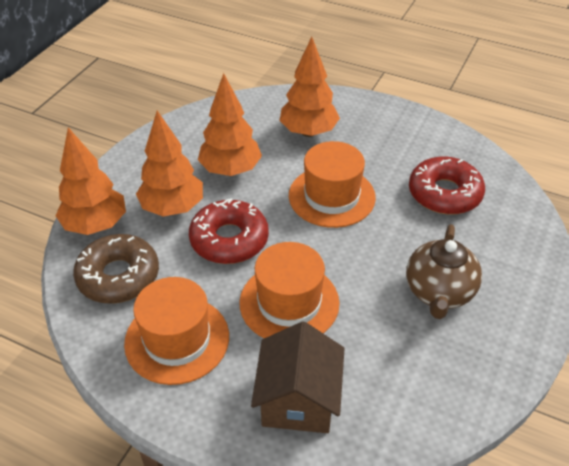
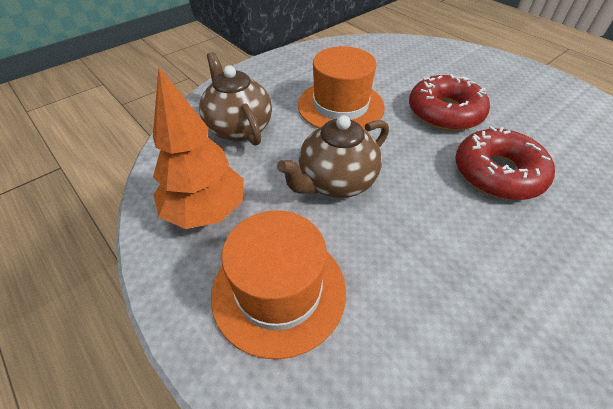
brown donut: [73,234,159,304] = 1 -> none = 0
brown house: [251,321,345,433] = 1 -> none = 0
brown teapot: [406,224,482,319] = 1 -> [199,52,272,146] [277,115,389,198] = 2
orange hat: [124,277,229,385] [240,242,340,338] [289,141,376,228] = 3 -> [211,210,346,359] [298,46,385,130] = 2
orange tree: [55,127,126,235] [136,111,203,216] [198,73,262,176] [279,37,340,137] = 4 -> [153,67,244,229] = 1

